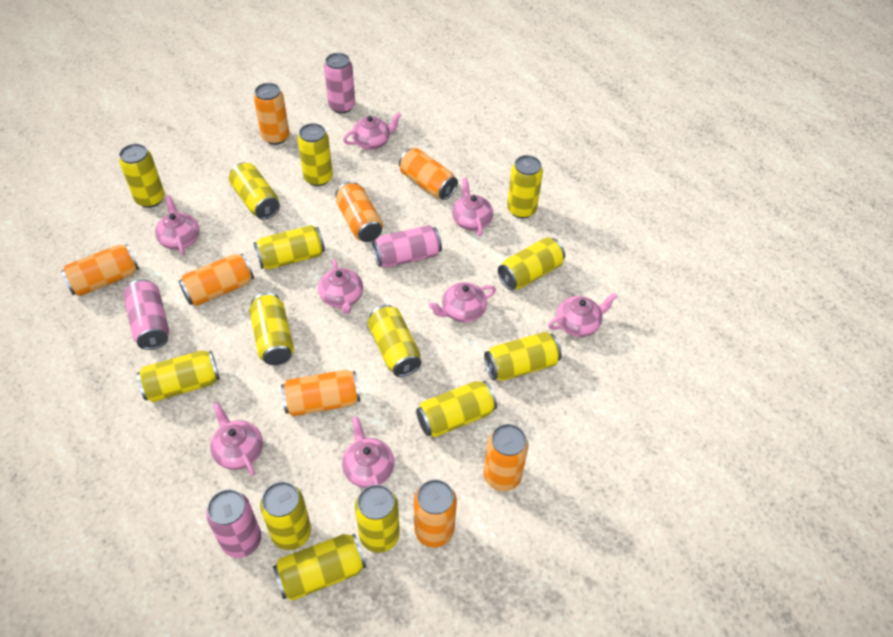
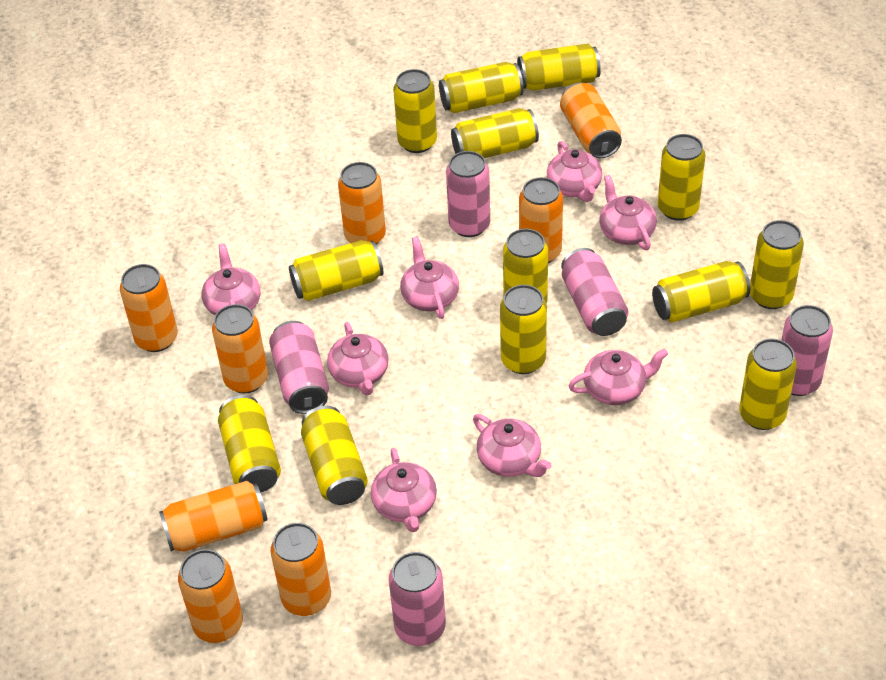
pink can: [123,279,169,350] [206,489,261,558] [324,53,355,113] [372,225,442,268] = 4 -> [269,321,329,414] [389,552,446,646] [446,151,490,237] [561,248,628,336] [782,305,833,396] = 5
yellow can: [119,144,165,208] [137,350,220,402] [229,163,280,220] [249,293,294,365] [254,225,325,269] [260,482,311,550] [273,534,366,601] [297,123,333,186] [355,484,400,553] [368,305,421,377] [416,381,497,437] [484,332,562,381] [498,237,565,290] [507,155,543,218] = 14 -> [218,395,281,493] [289,240,383,301] [301,406,368,505] [393,69,437,153] [439,62,524,113] [451,108,539,158] [500,285,547,374] [503,229,548,304] [517,43,601,91] [652,261,750,323] [658,134,706,221] [739,338,797,430] [750,220,804,309] = 13

